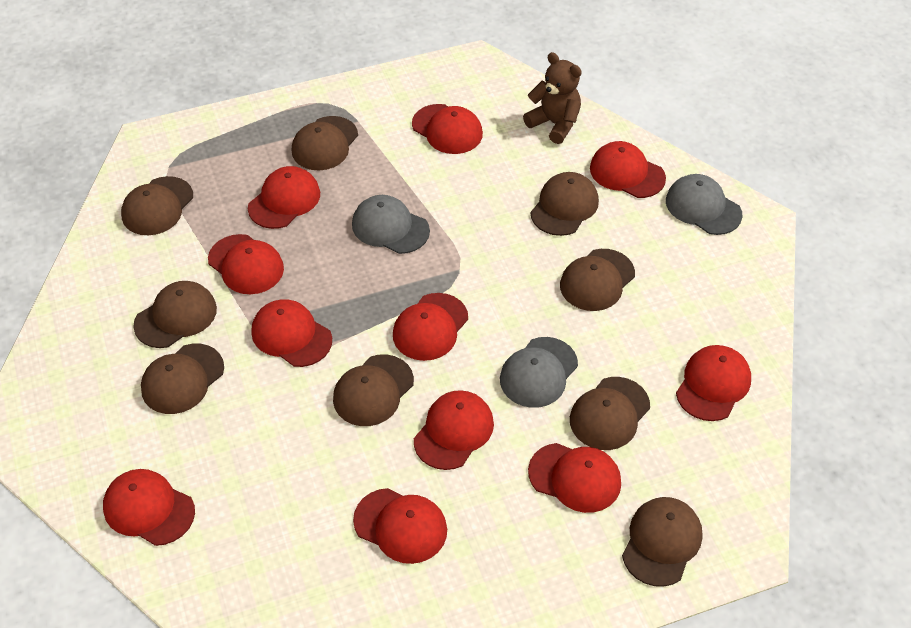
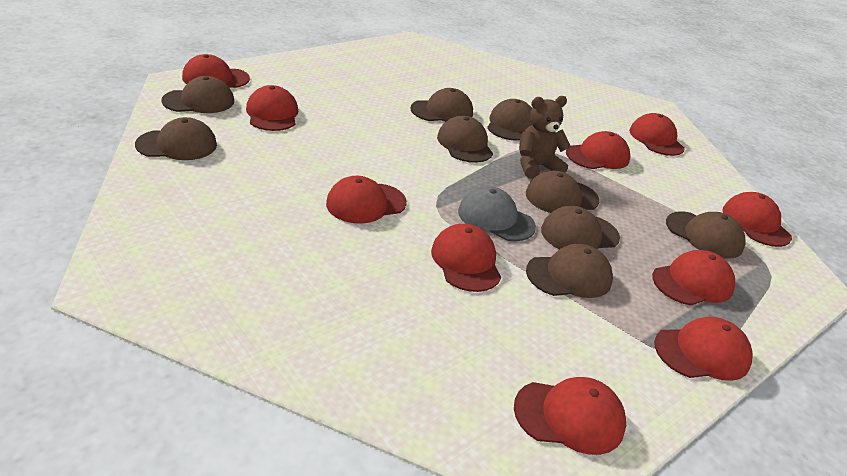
grey cap: [352,195,430,254] [500,337,578,408] [666,174,743,235] = 3 -> [458,186,536,241] = 1
red cap: [103,469,195,546] [208,234,284,294] [248,166,320,229] [251,299,332,367] [353,488,447,564] [393,293,468,361] [412,104,483,154] [414,390,494,470] [528,443,621,513] [590,141,666,198] [676,345,751,421] = 11 -> [182,54,250,88] [246,85,298,131] [326,176,407,224] [431,224,501,292] [514,377,626,455] [566,131,630,169] [629,113,685,156] [652,250,735,305] [654,317,753,381] [722,192,792,247] = 10

